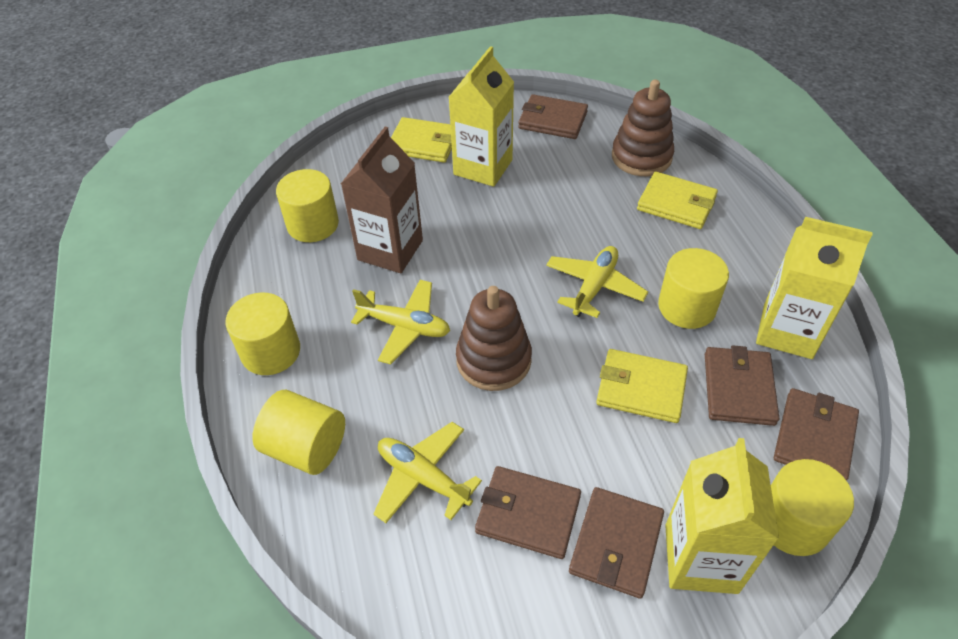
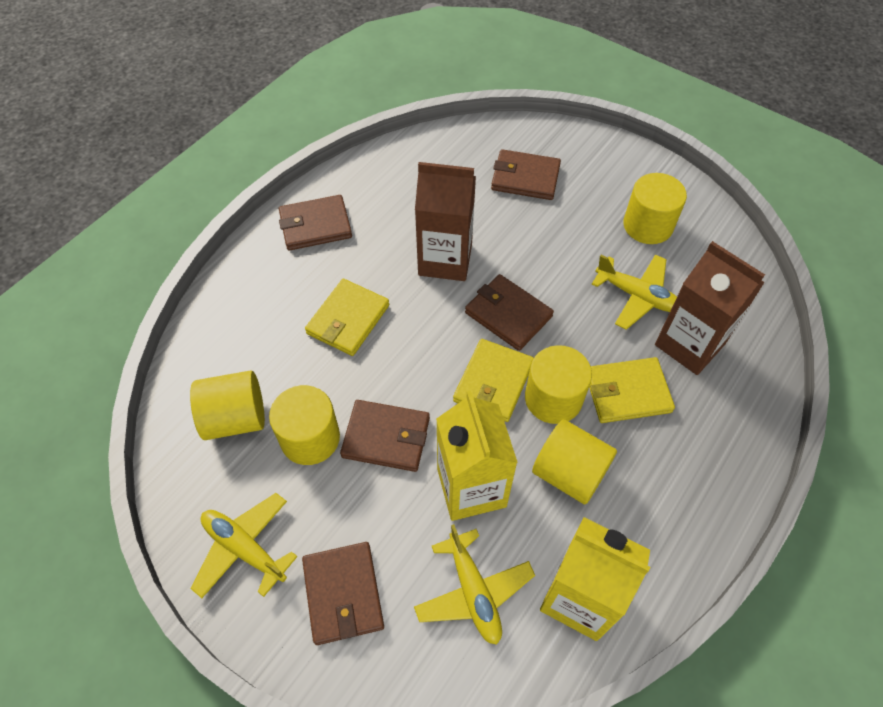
brown carton: [341,127,423,273] = 1 -> [415,162,476,281] [655,241,765,375] = 2
brown stacking toy: [456,286,532,391] [612,80,674,176] = 2 -> none = 0
yellow carton: [449,46,514,187] [665,438,779,594] [756,217,873,359] = 3 -> [436,391,518,521] [540,517,650,641] = 2

